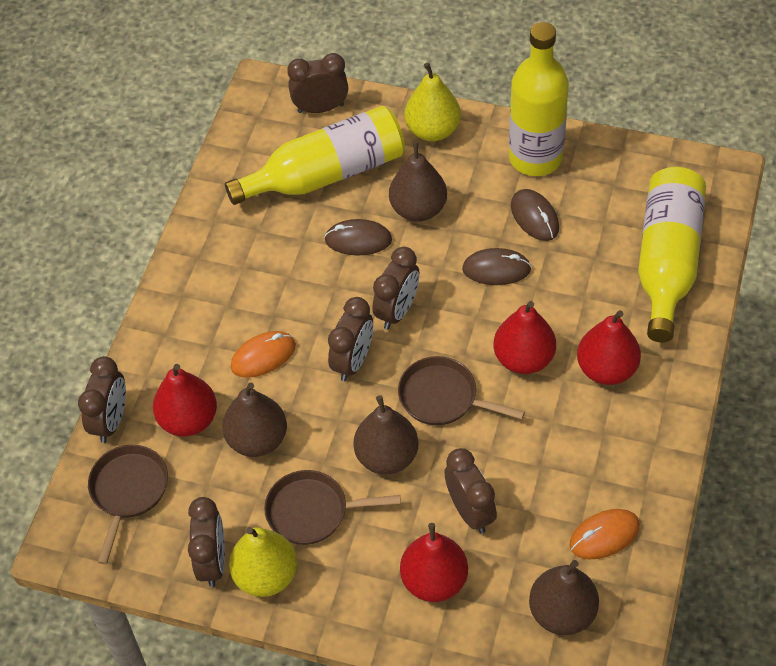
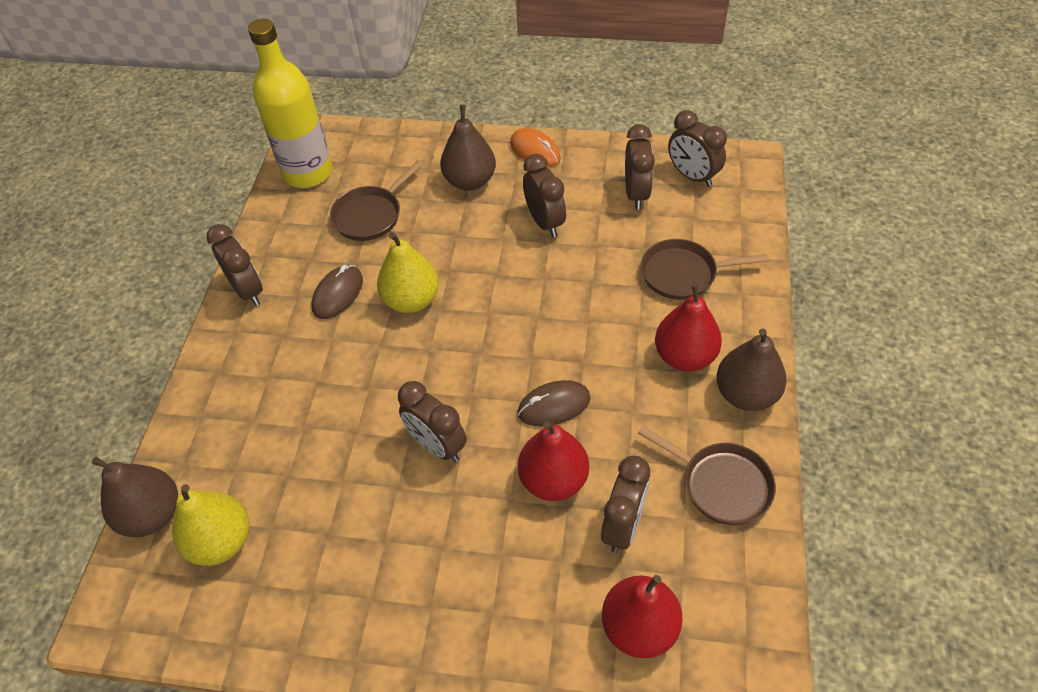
brown mouse: [324,219,392,256] [462,248,532,285] [511,189,559,241] = 3 -> [311,265,363,319] [518,380,591,427] = 2
brown pear: [222,383,287,457] [354,395,418,475] [389,141,447,222] [529,560,599,635] = 4 -> [92,457,178,537] [440,105,496,191] [717,328,787,411] = 3
orange mouse: [231,331,296,378] [569,509,640,559] = 2 -> [510,128,561,168] = 1
red pear: [153,364,217,436] [400,523,468,602] [494,301,556,374] [577,310,641,385] = 4 -> [518,421,589,501] [602,575,683,658] [655,283,722,371] = 3
yellow bottle: [225,106,405,205] [509,22,569,176] [638,167,706,342] = 3 -> [248,19,332,188] = 1

